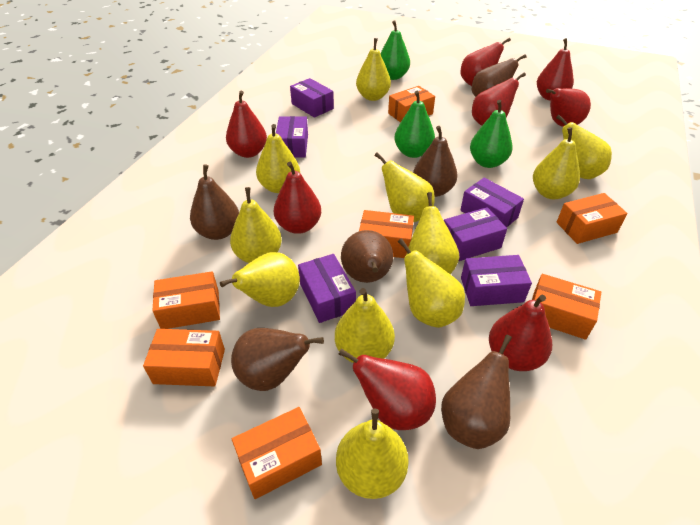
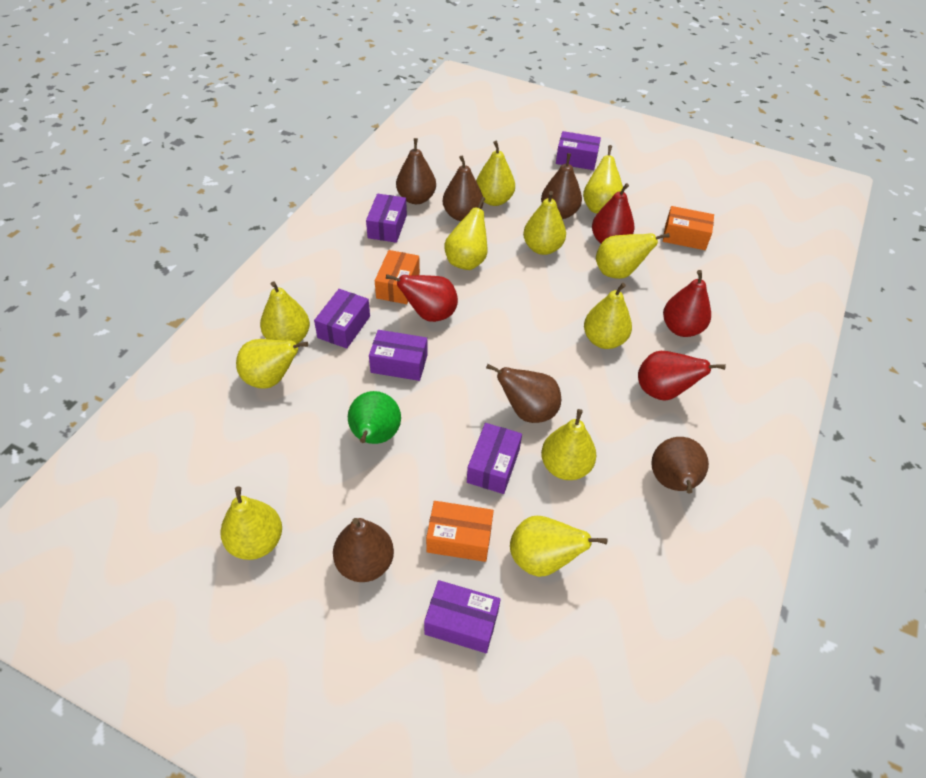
green pear: [380,20,410,80] [394,91,435,158] [470,100,513,168] = 3 -> [348,391,401,444] = 1
orange box: [143,329,225,387] [152,271,220,329] [232,407,322,499] [359,210,414,258] [388,86,435,123] [532,274,601,340] [556,193,628,244] = 7 -> [375,250,420,304] [426,501,494,562] [663,206,714,250] = 3
red pear: [226,91,267,158] [274,162,321,234] [338,348,436,430] [461,38,511,86] [472,72,526,126] [489,295,552,371] [537,38,574,101] [546,88,591,127] = 8 -> [386,274,458,322] [592,183,634,244] [638,351,726,401] [663,270,711,337] = 4

